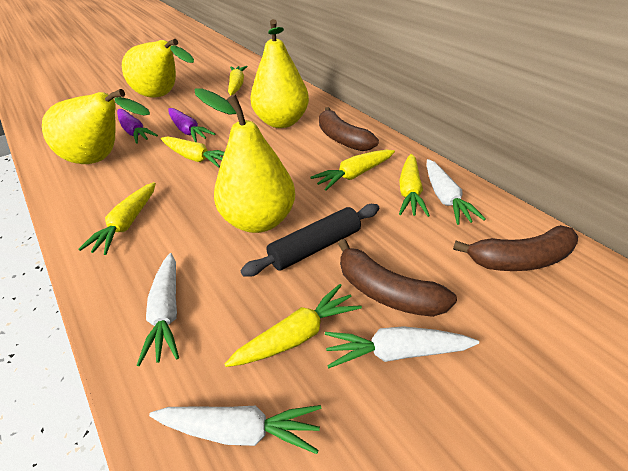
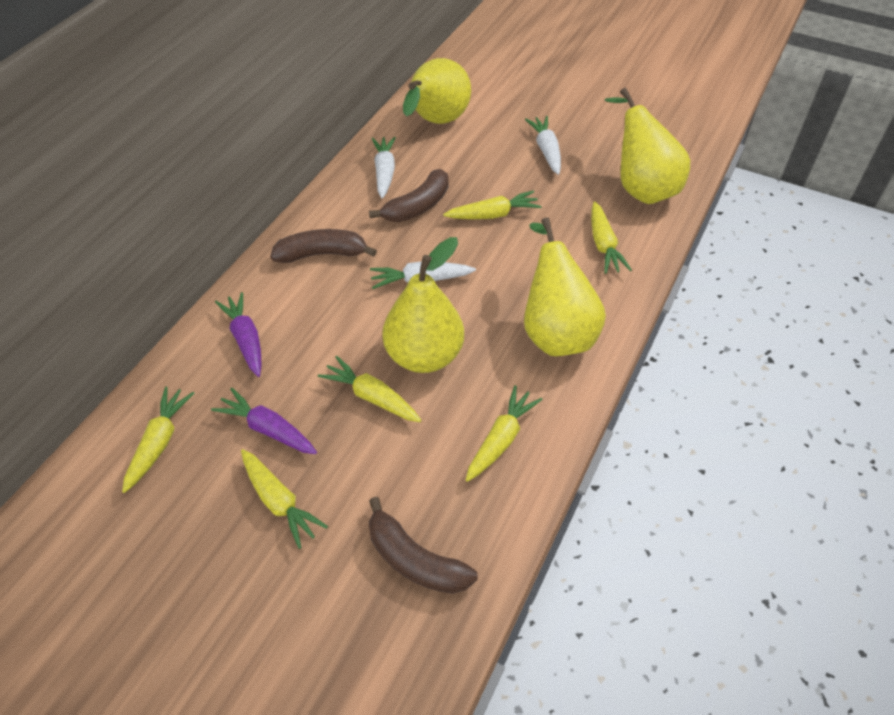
black rolling pin: [240,204,379,277] = 1 -> none = 0
white carrot: [137,253,179,366] [149,405,321,454] [325,326,479,368] [427,159,486,225] = 4 -> [370,262,476,289] [371,137,396,198] [525,116,561,175] = 3

